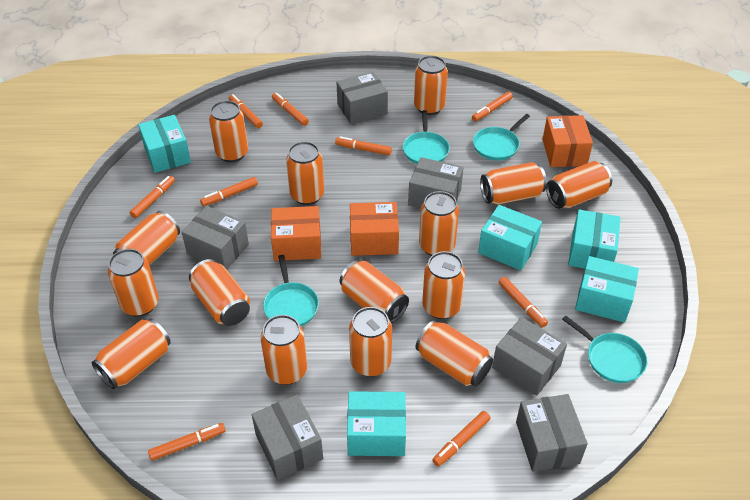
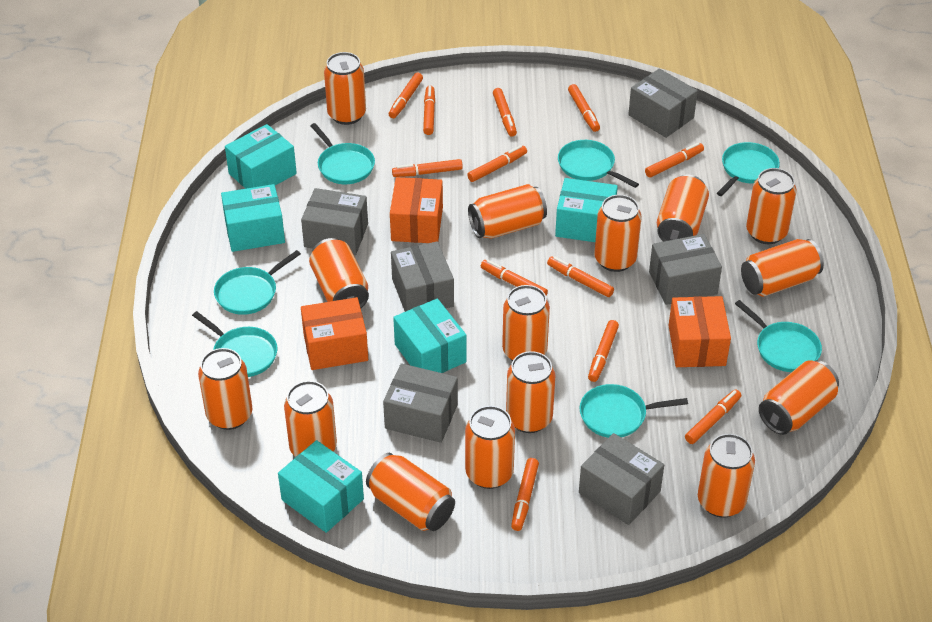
orange marker: [130,176,175,218] [148,423,226,461] [200,177,258,206] [229,94,263,128] [272,93,309,126] [335,136,392,155] [432,411,490,467] [472,92,513,121] [498,277,548,328] = 9 -> [389,73,423,118] [392,159,463,177] [423,86,435,135] [467,145,527,182] [481,260,548,296] [493,88,517,137] [511,458,539,531] [547,256,614,297] [568,84,600,132] [588,320,619,382] [645,143,704,177] [685,389,741,444] = 12
turquoise pan: [263,255,319,326] [403,110,450,164] [473,114,530,161] [562,316,647,383] = 4 -> [192,311,277,377] [214,250,301,315] [310,123,375,184] [558,140,639,188] [580,384,688,438] [717,142,780,196] [735,300,822,372] = 7

